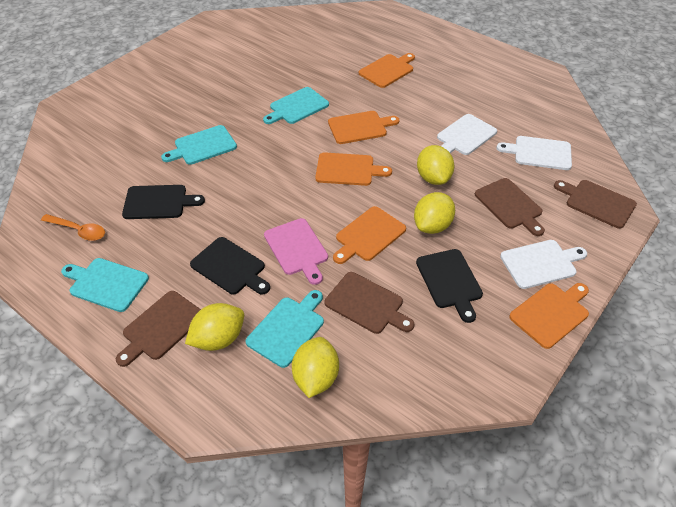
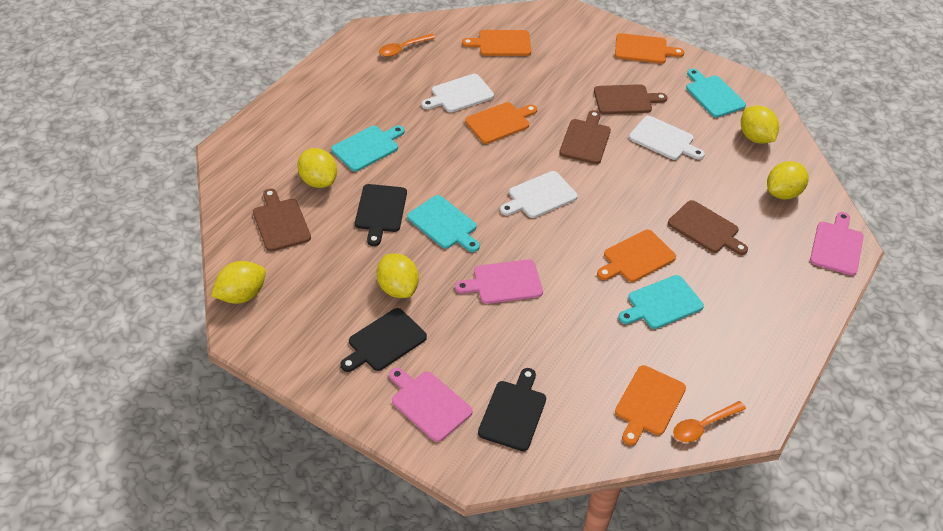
orange spoon: [41,214,105,241] = 1 -> [379,34,436,57] [673,401,746,442] = 2
pink cutting board: [264,218,328,285] = 1 -> [389,368,473,442] [455,259,543,304] [810,212,864,276] = 3
yellow lemon: [185,303,244,351] [292,337,339,398] [414,192,455,234] [417,145,454,185] = 4 -> [211,261,266,304] [297,148,337,188] [377,253,419,298] [741,105,779,144] [767,161,809,199] = 5

